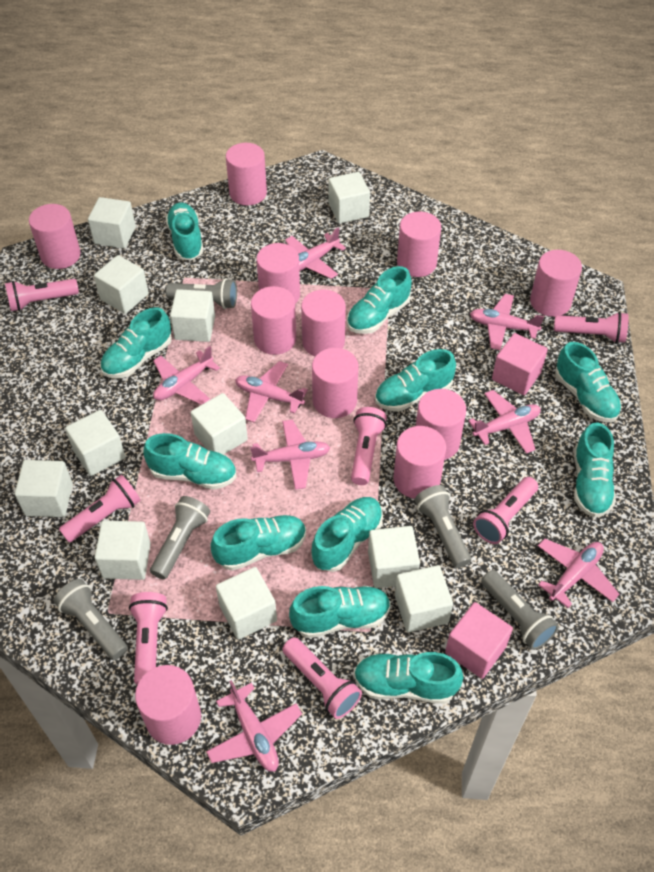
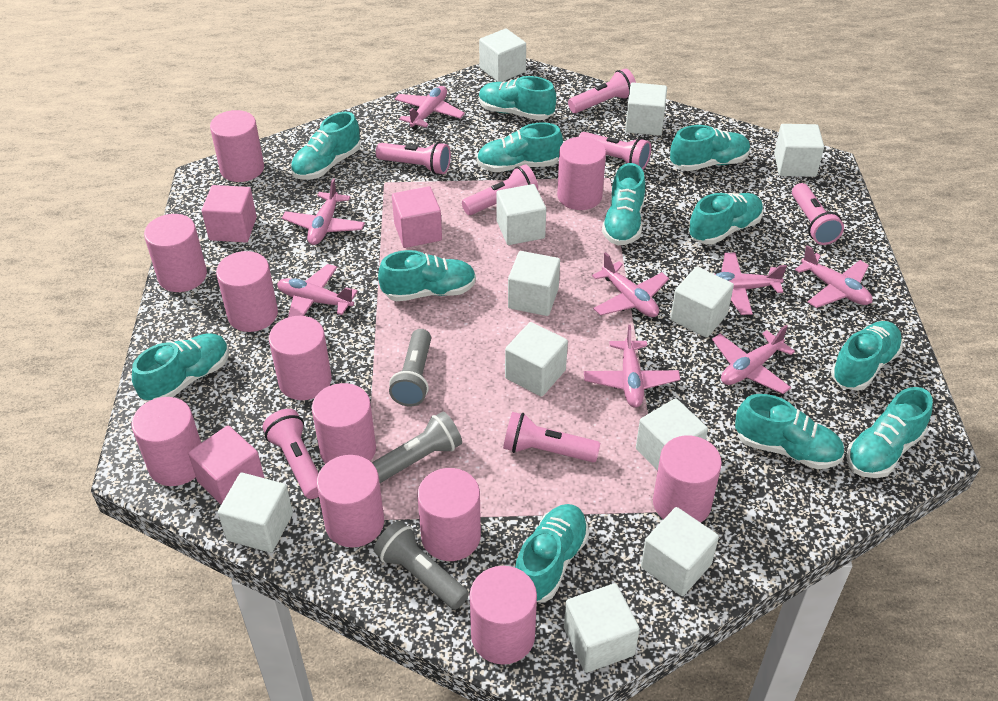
grey flashlight: [54,579,128,660] [150,496,210,579] [166,278,237,309] [415,485,471,568] [481,570,559,650] = 5 -> [372,412,462,483] [374,521,469,610] [389,329,431,406] = 3
pink cube: [445,602,513,679] [492,333,548,395] = 2 -> [188,426,264,504] [202,185,257,242] [392,186,442,248] = 3
turquoise shoe: [100,307,172,378] [143,433,237,490] [165,203,204,260] [211,515,306,571] [289,586,391,638] [311,497,383,572] [347,266,412,334] [354,652,464,704] [375,349,456,412] [555,342,622,423] [574,422,616,518] = 11 -> [132,333,229,401] [291,112,360,180] [378,250,476,302] [477,122,563,172] [479,76,556,120] [515,504,589,602] [602,163,645,245] [670,125,750,171] [689,193,763,245] [735,394,845,469] [831,321,903,391] [846,387,933,478] = 12

